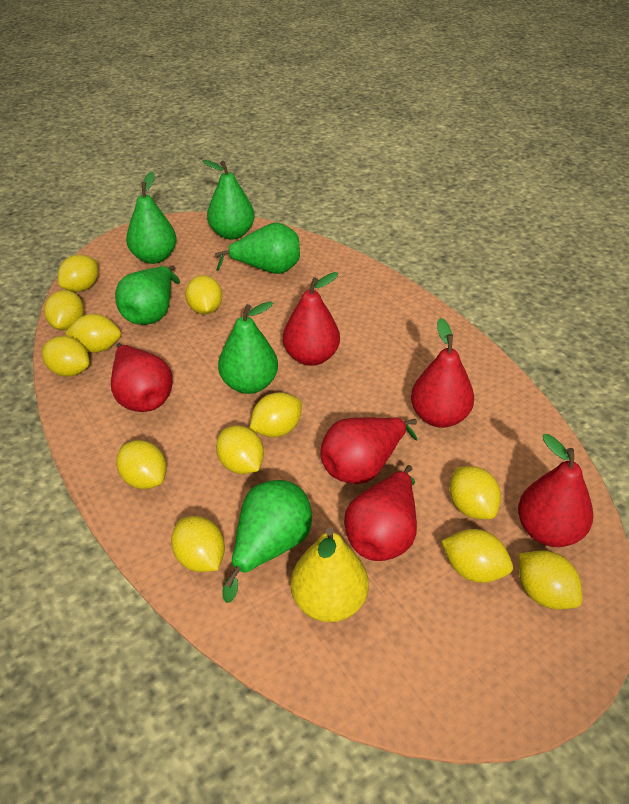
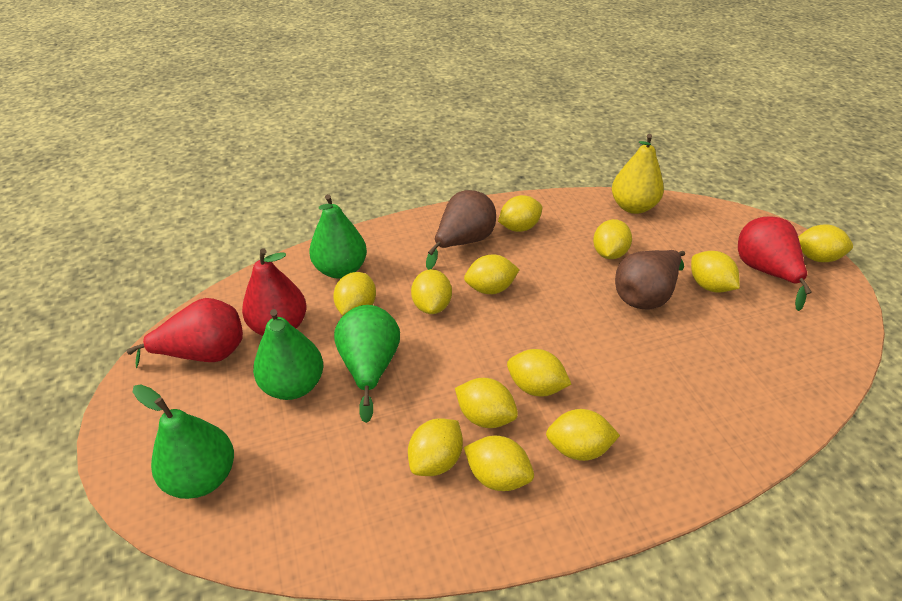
brown pear: none = 0 -> [426,190,496,270] [615,250,685,309] = 2
green pear: [115,265,180,325] [126,172,176,264] [203,160,255,240] [215,222,300,274] [218,301,278,394] [222,480,312,603] = 6 -> [133,384,234,499] [253,309,323,400] [309,194,367,278] [334,305,400,423] = 4
red pear: [111,343,173,412] [283,272,340,366] [320,417,417,484] [344,465,417,561] [411,318,474,428] [518,434,593,547] = 6 -> [126,298,243,368] [242,248,306,336] [738,217,812,311] = 3

